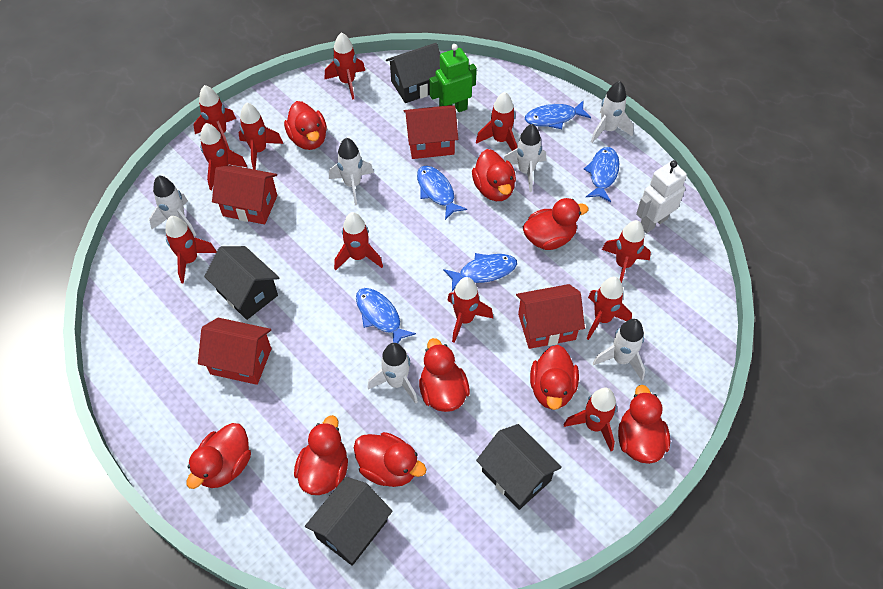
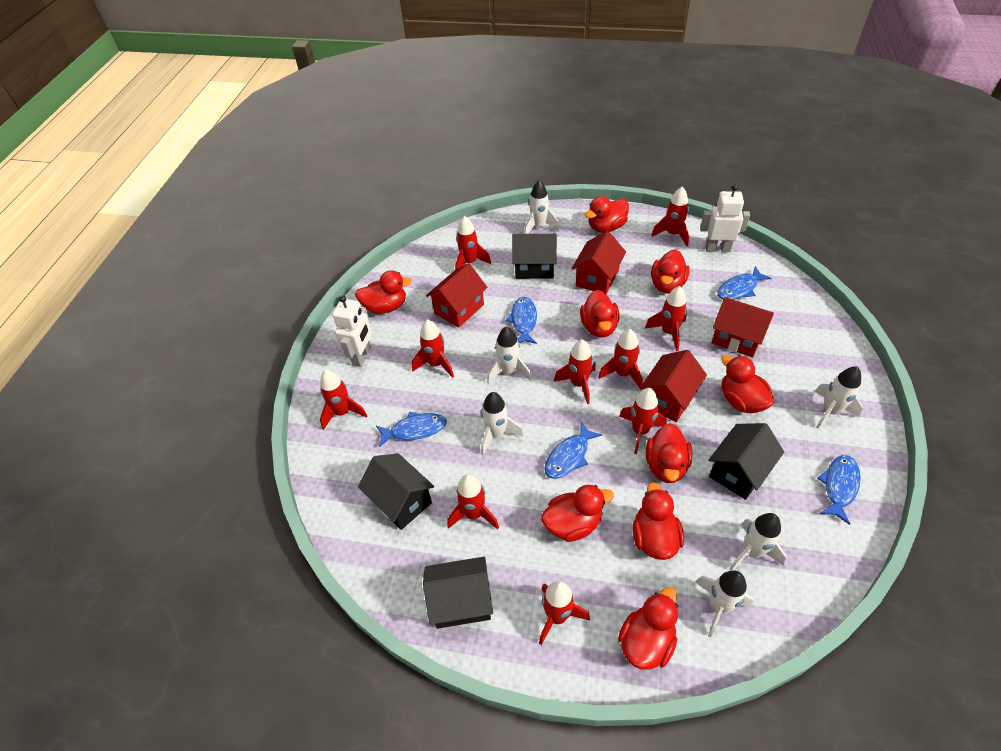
green robot: [429,44,477,112] = 1 -> none = 0
red rocket: [165,216,217,284] [194,85,236,150] [200,123,247,190] [238,102,283,170] [325,32,365,100] [334,212,383,271] [447,277,493,343] [476,92,517,151] [564,388,617,451] [587,277,632,340] [602,220,651,283] = 11 -> [320,370,367,430] [412,319,454,378] [447,474,499,529] [455,216,491,270] [539,581,590,645] [554,339,596,404] [598,329,643,388] [619,388,667,454] [645,286,687,351] [651,187,689,246] = 10
white robot: [636,160,687,233] = 1 -> [332,296,372,367] [700,184,750,252] = 2

